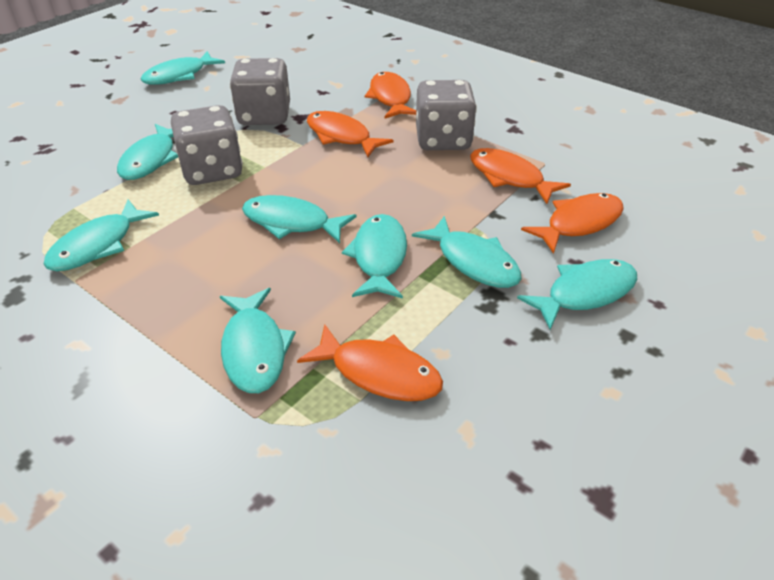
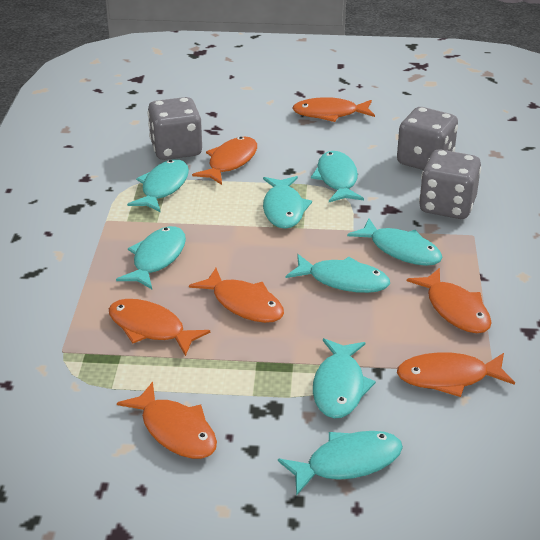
orange fish: [297,324,443,401] [307,111,393,157] [365,72,416,118] [470,148,571,204] [521,193,624,254] = 5 -> [109,299,210,356] [117,382,217,459] [189,268,284,323] [192,137,257,185] [293,97,375,122] [397,352,515,397] [407,268,492,333] = 7

